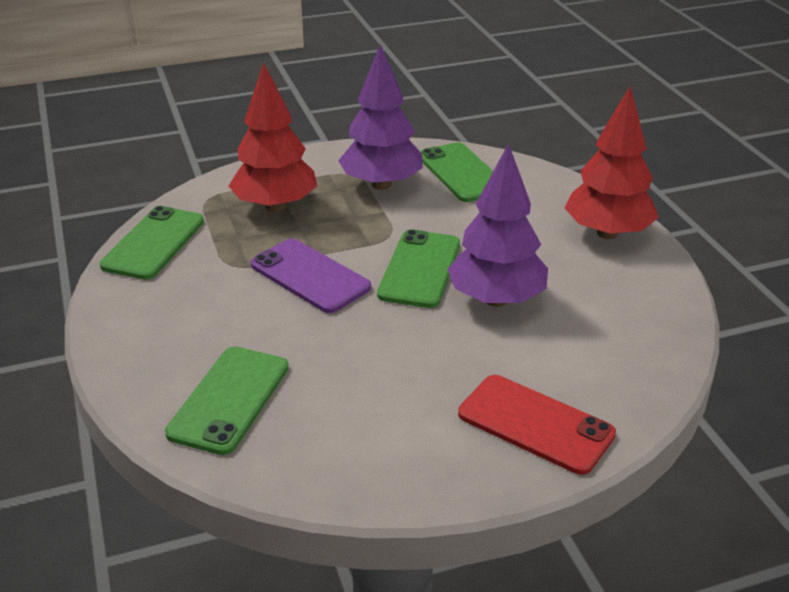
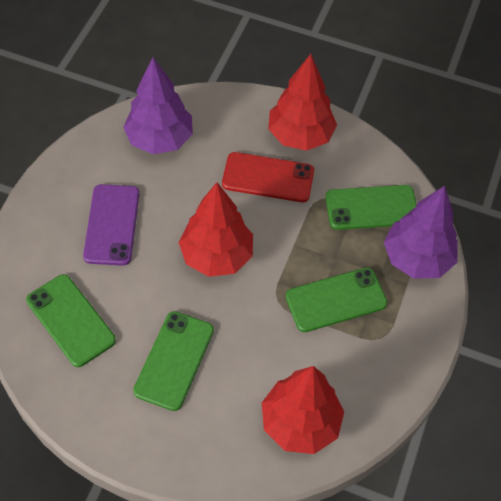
red tree: [229,62,317,212] [565,86,659,239] = 2 -> [179,182,253,277] [262,366,344,454] [268,54,337,151] = 3

